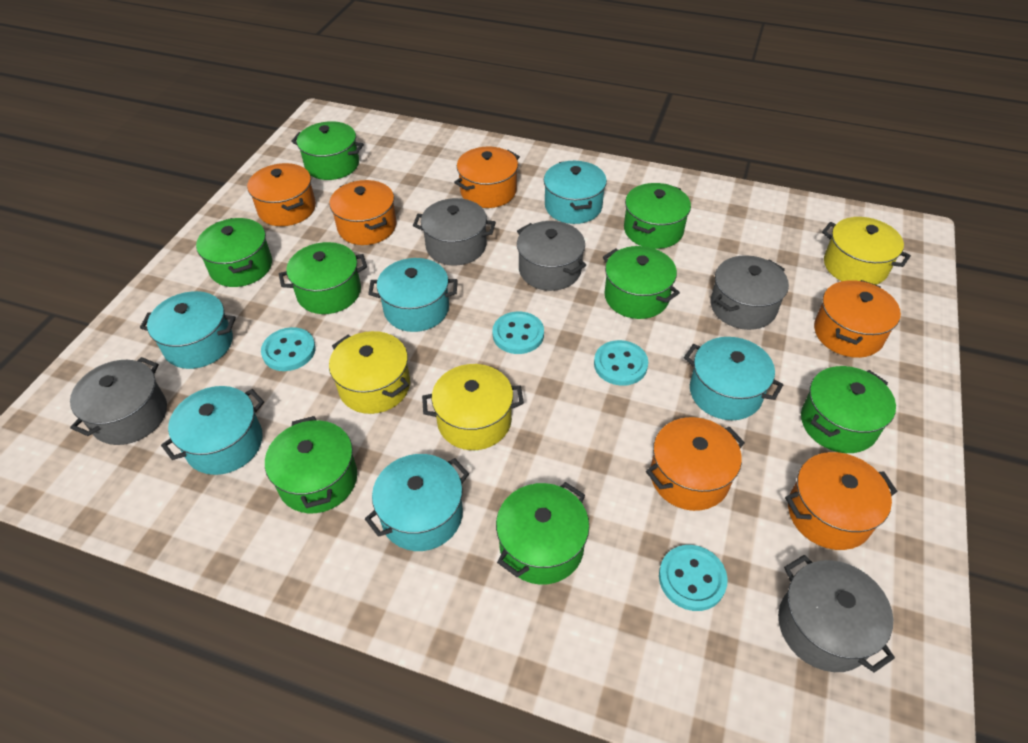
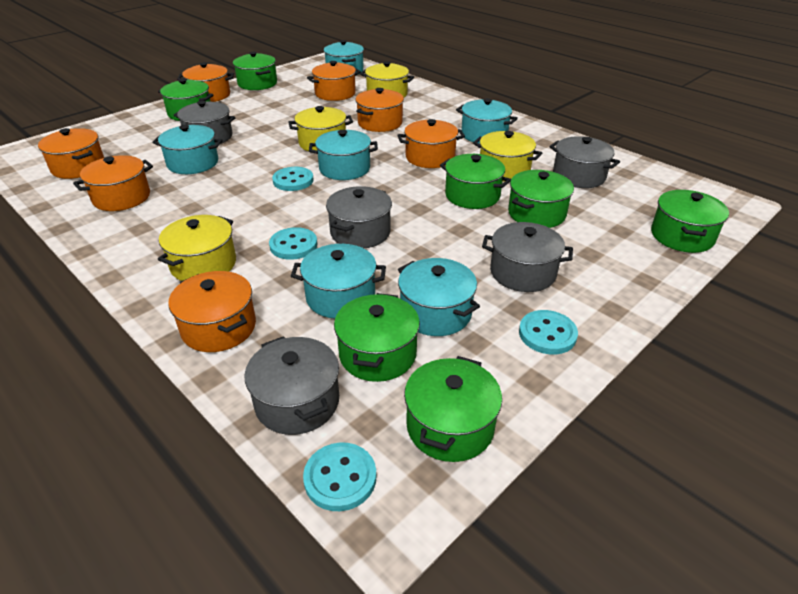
green pot: [196,218,272,287] [265,416,357,513] [279,242,367,314] [291,121,364,180] [496,482,589,585] [603,246,680,319] [624,183,691,249] [801,366,896,453] = 8 -> [158,78,214,121] [233,52,277,90] [334,293,420,382] [404,356,502,462] [440,154,511,209] [508,170,574,228] [651,190,729,253] = 7
orange pot: [247,163,316,226] [329,180,397,245] [454,146,520,208] [646,417,745,511] [785,452,897,550] [814,280,901,358] = 6 -> [38,128,104,179] [73,155,153,211] [168,271,256,352] [177,62,234,102] [307,61,361,101] [355,88,404,132] [397,119,465,168] = 7
yellow pot: [329,331,410,414] [422,364,524,450] [822,217,911,285] = 3 -> [158,215,236,281] [288,106,353,152] [360,61,414,98] [473,131,542,182] = 4

